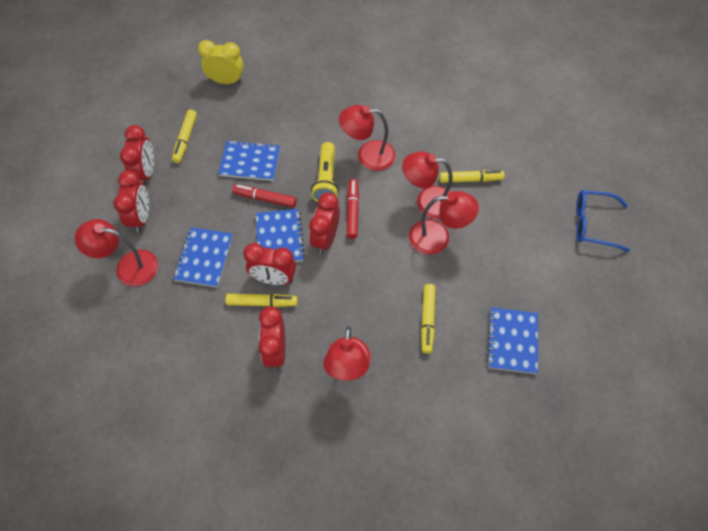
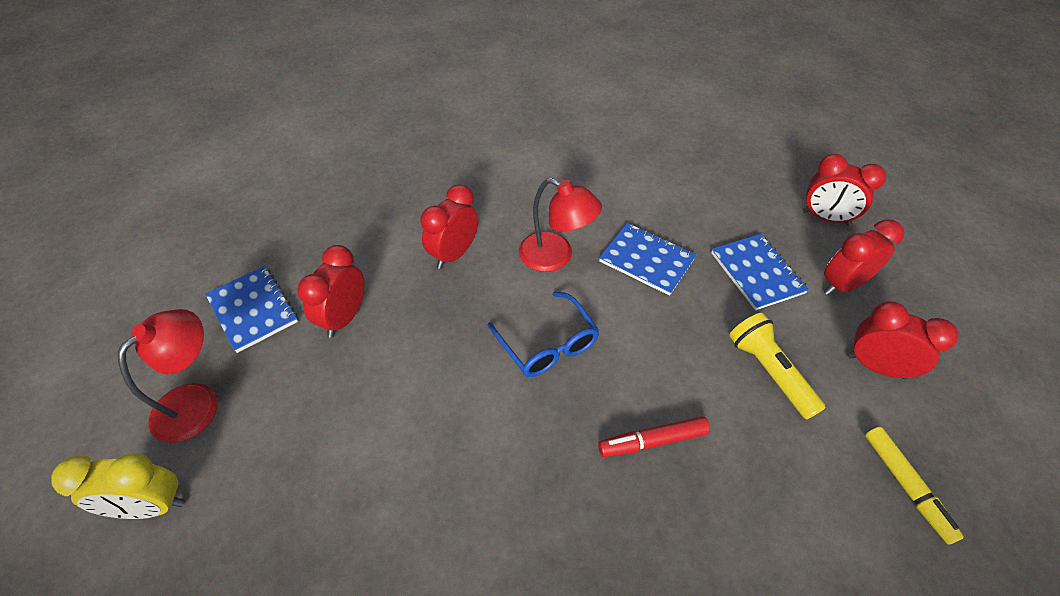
blue notebook: [173,227,233,287] [218,140,280,181] [256,209,305,262] [487,307,538,374] = 4 -> [205,266,298,353] [599,223,697,296] [711,234,809,310] = 3
red lamp: [75,219,158,286] [323,326,371,381] [339,105,396,171] [402,152,453,219] [409,191,479,255] = 5 -> [118,309,218,443] [519,178,602,272] = 2
red marker: [232,184,297,208] [347,179,359,239] = 2 -> [598,416,710,457] = 1
yellow marker: [172,110,197,163] [226,294,298,307] [421,284,435,354] [439,170,505,183] = 4 -> [865,427,964,544] = 1

